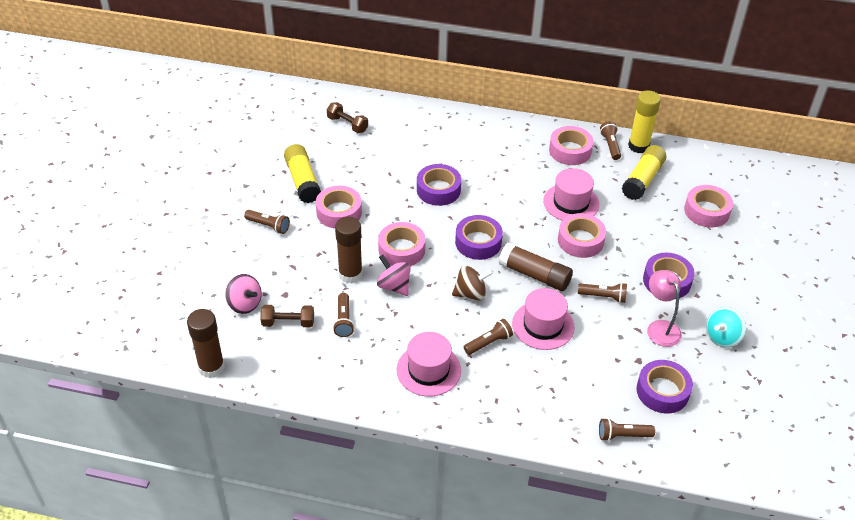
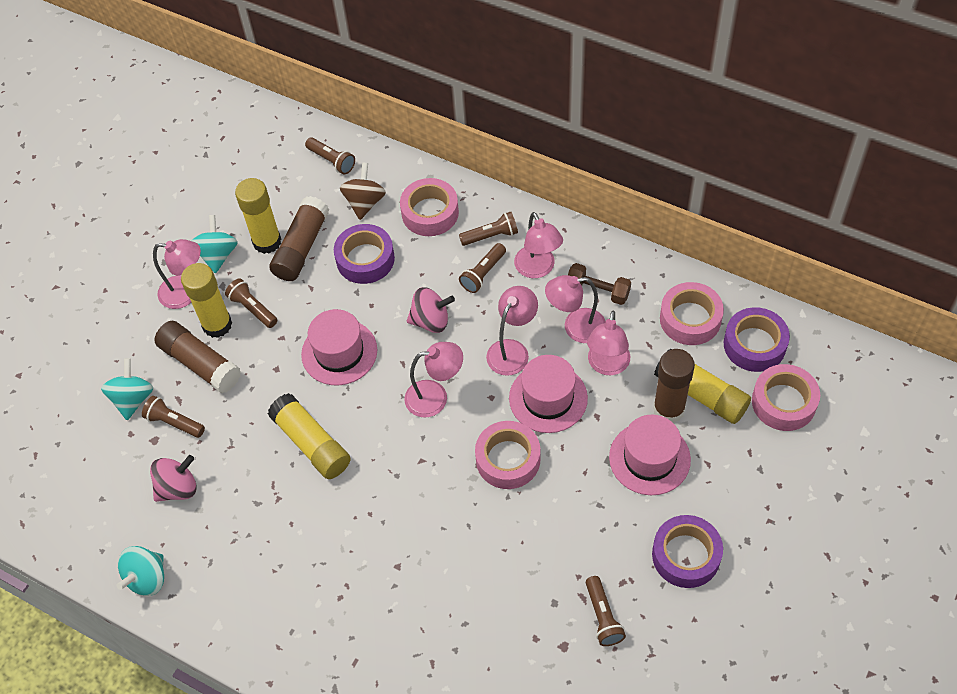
brown dumbbell: [260,305,314,327] [327,102,368,133] = 2 -> [568,263,631,305] = 1
pink lamp: [647,270,682,347] = 1 -> [153,239,201,309] [404,342,463,418] [486,286,538,376] [514,212,563,278] [545,275,606,343] [587,311,630,375] = 6
pink tape: [316,186,362,228] [378,222,426,266] [549,126,594,165] [558,213,606,258] [684,185,733,228] = 5 -> [400,178,459,236] [475,421,540,489] [660,282,724,345] [752,364,820,431] = 4
purple tape: [417,164,461,206] [455,215,503,260] [636,360,693,413] [643,253,695,299] = 4 -> [334,224,395,284] [652,515,723,588] [724,307,790,372] = 3
turquoise spinning top: [707,307,746,348] = 1 -> [101,358,153,420] [117,546,164,596] [191,215,238,273] = 3
yellow glue stick: [284,144,321,203] [622,145,666,200] [628,90,661,153] = 3 -> [181,263,232,338] [235,178,281,254] [268,393,351,479] [654,348,751,424] = 4

